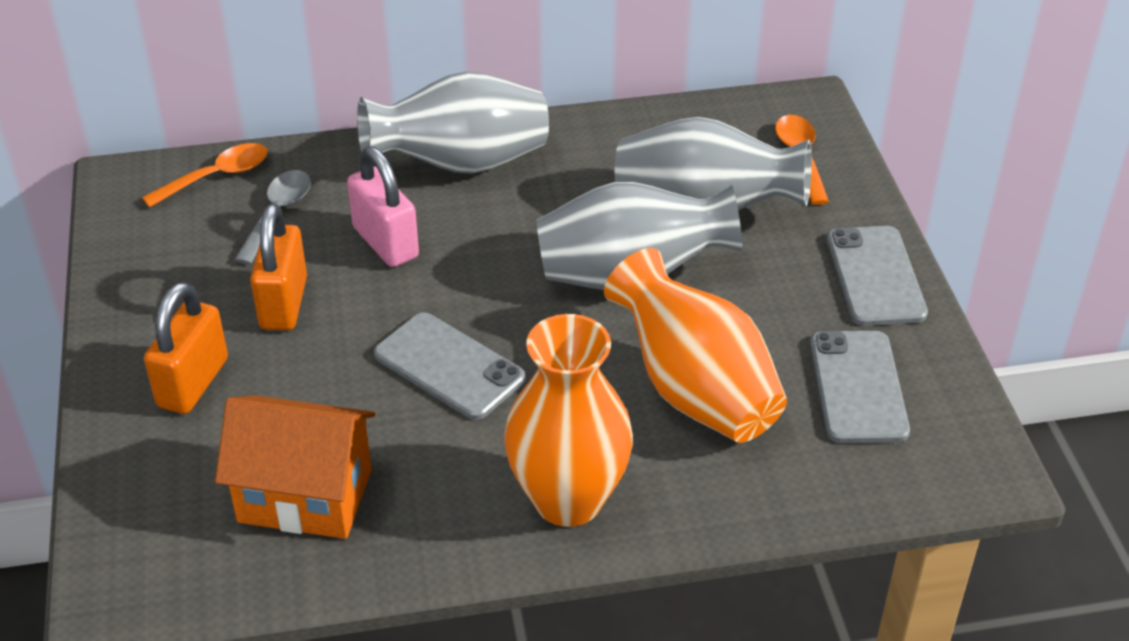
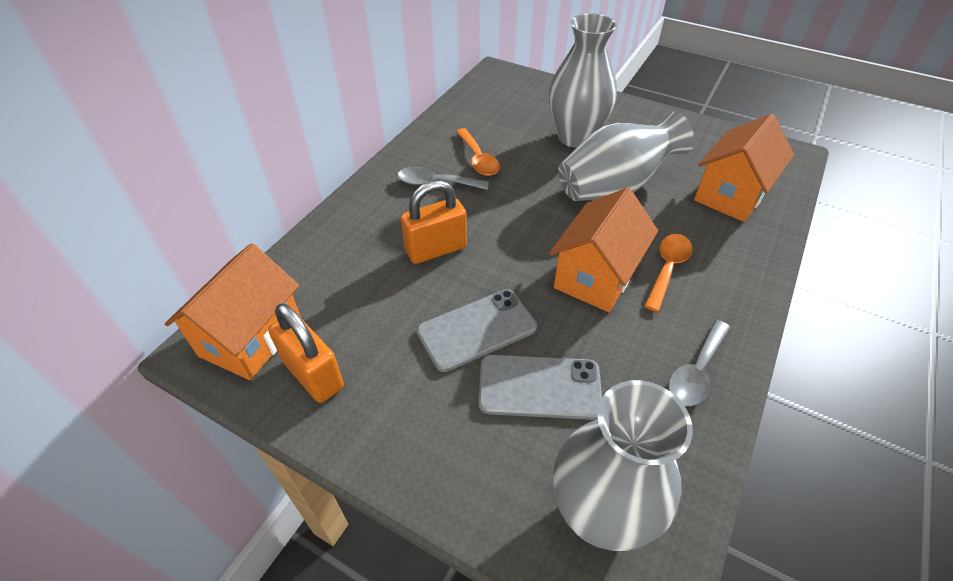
grey phone: [374,312,526,420] [810,331,910,443] [827,226,928,326] = 3 -> [417,289,537,372] [478,355,602,420] = 2
grey spoon: [234,170,311,265] = 1 -> [398,166,489,190] [668,320,730,406] = 2
orange house: [215,395,375,539] = 1 -> [165,243,301,380] [549,187,658,312] [694,114,794,222] = 3
orange vase: [504,314,633,527] [604,248,787,443] = 2 -> none = 0
pink padlock: [347,146,419,267] = 1 -> none = 0

